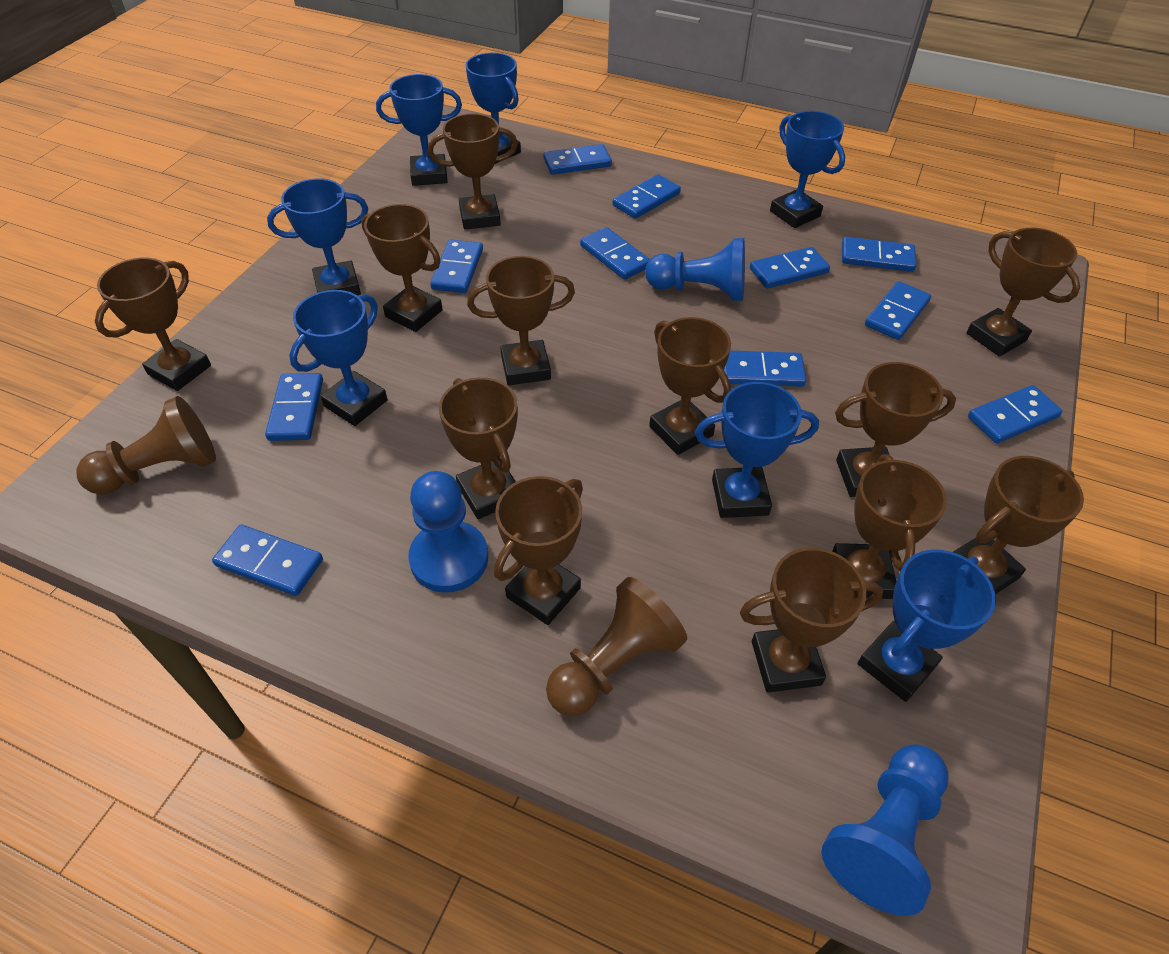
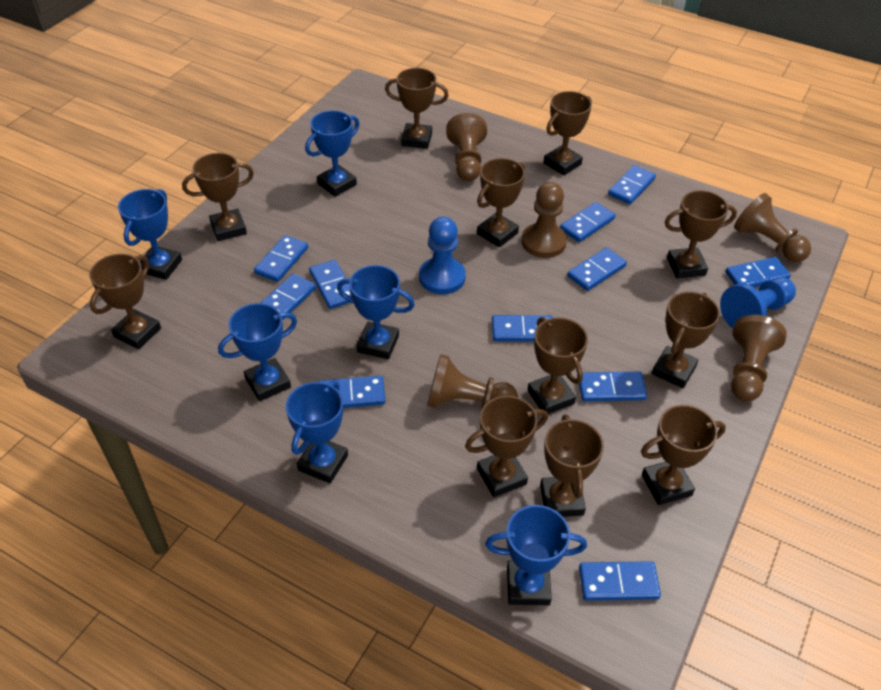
blue pawn: [408,471,488,593] [645,238,745,301] [821,745,948,916] = 3 -> [419,217,466,294] [720,277,796,328] = 2
blue trophy: [267,178,368,295] [289,290,388,426] [376,74,462,186] [465,52,521,164] [695,382,819,518] [770,111,845,228] [858,550,996,702] = 7 -> [118,189,182,280] [218,303,297,401] [286,381,348,483] [305,110,359,197] [337,265,415,359] [485,505,587,605] = 6
brown pawn: [76,396,216,494] [546,577,687,716] = 2 -> [427,354,518,409] [446,113,487,181] [521,182,567,258] [731,315,787,401] [734,193,811,262] = 5
brown trophy: [95,257,211,391] [362,204,443,332] [428,113,518,230] [439,377,518,519] [467,256,575,385] [494,476,583,625] [649,317,731,455] [740,548,883,693] [832,455,947,599] [835,362,956,497] [953,456,1084,594] [966,228,1080,357] = 12 -> [89,254,161,349] [182,153,254,241] [385,68,449,149] [465,396,548,497] [477,158,525,247] [528,317,588,414] [540,414,604,517] [543,91,592,176] [641,405,726,505] [652,292,720,388] [665,190,737,278] = 11

